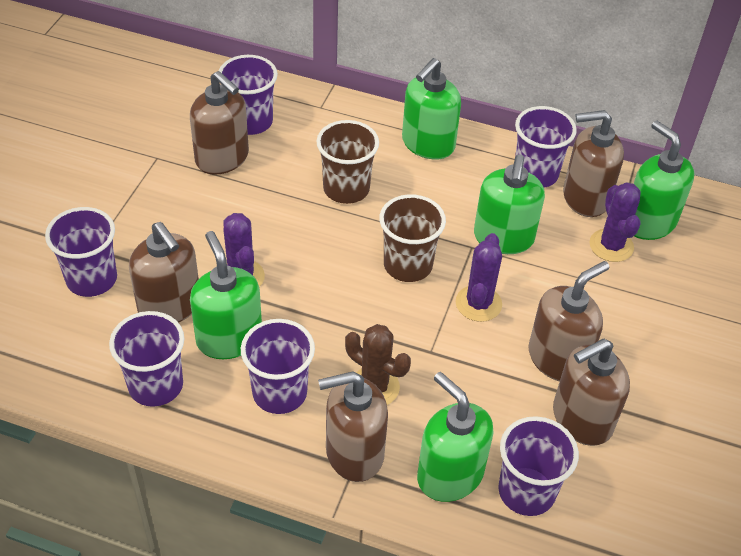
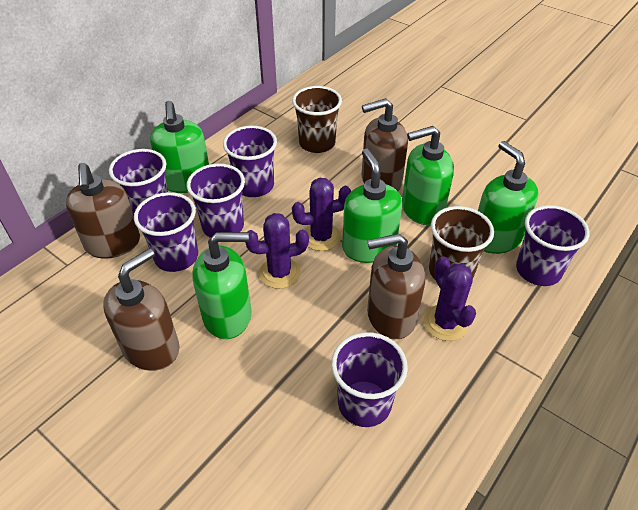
brown cactus: [345,324,411,405] = 1 -> none = 0
brown soap dispenser: [129,222,199,323] [190,71,249,175] [318,371,388,482] [528,261,609,381] [553,339,630,446] [563,110,624,217] = 6 -> [66,163,140,258] [103,249,179,371] [362,98,408,191] [367,233,425,339] = 4

